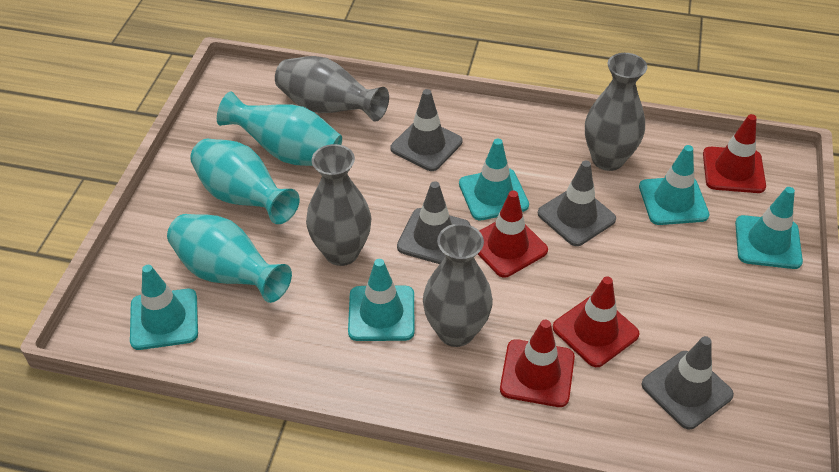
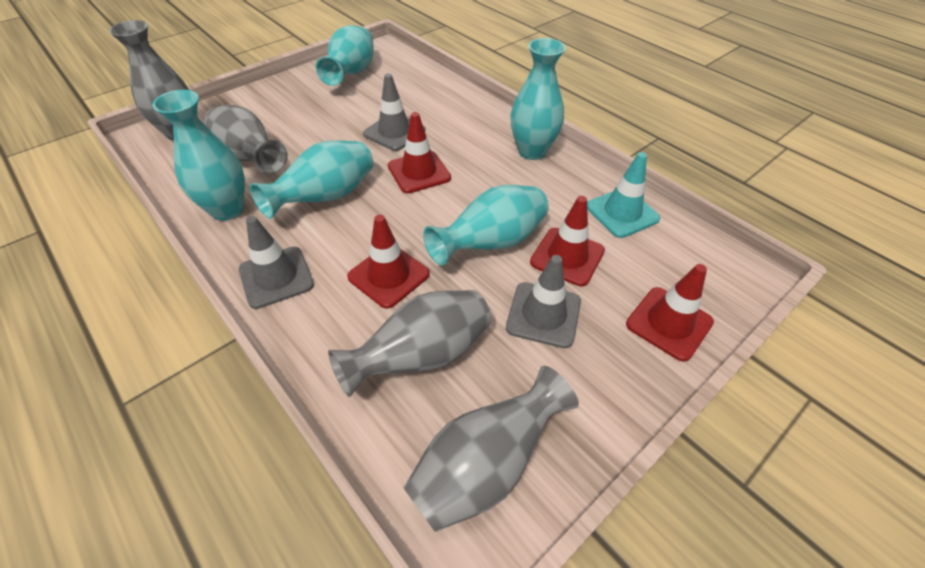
grey traffic cone: [391,89,462,171] [397,181,470,264] [538,161,616,246] [642,336,734,429] = 4 -> [239,216,314,309] [363,74,425,151] [506,255,581,348] = 3
turquoise traffic cone: [130,265,198,350] [348,259,415,341] [459,139,529,221] [639,145,709,225] [735,187,803,269] = 5 -> [587,152,660,238] = 1
turquoise vase: [167,214,292,303] [190,139,300,224] [217,91,342,166] = 3 -> [152,90,245,221] [250,140,373,219] [315,25,374,86] [423,185,549,265] [510,38,566,160] = 5

